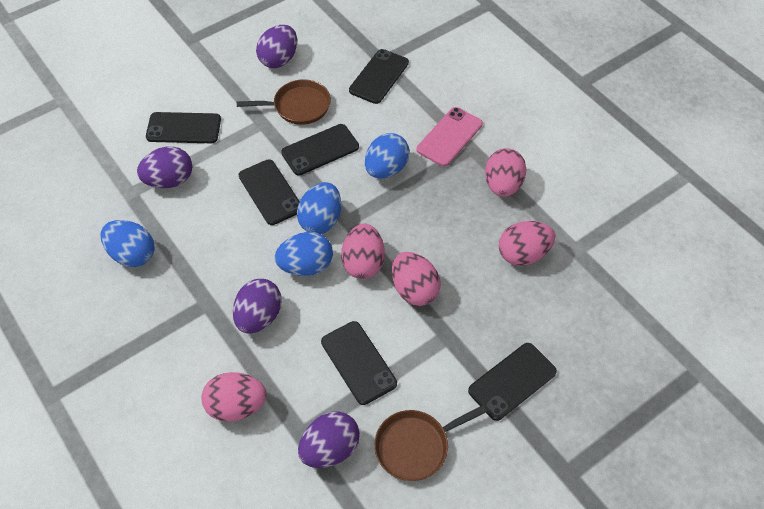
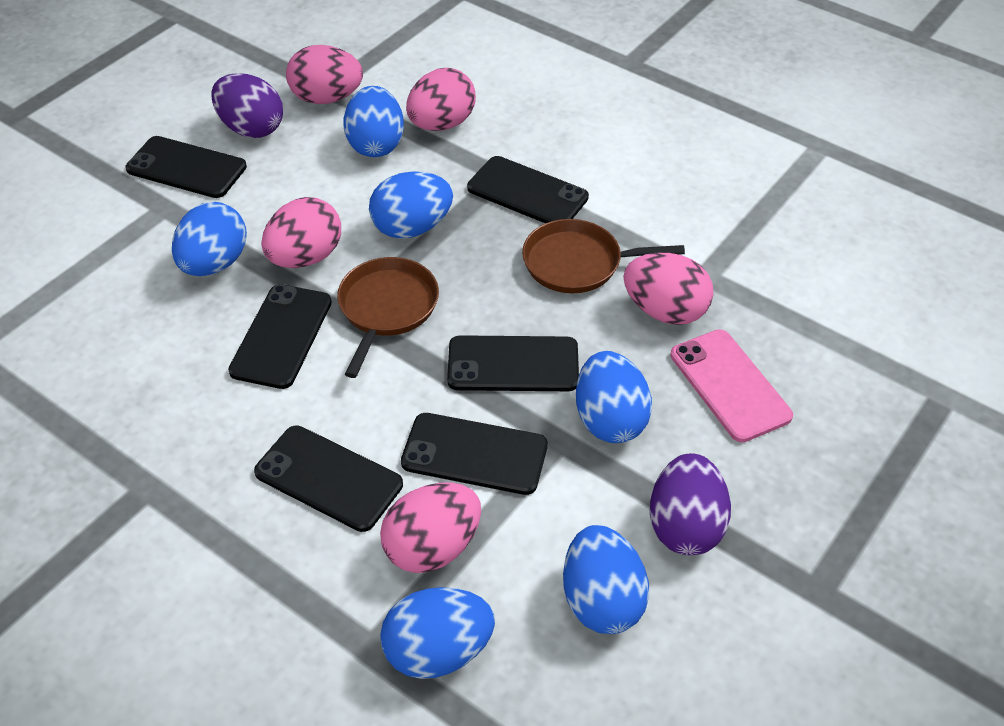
blue egg: [101,220,155,267] [275,232,333,276] [297,182,341,234] [365,133,410,179] = 4 -> [172,202,247,276] [343,86,404,157] [369,171,453,239] [380,587,495,679] [563,525,649,634] [576,351,652,443] = 6
purple egg: [137,146,193,188] [233,279,282,334] [256,25,297,68] [298,411,360,468] = 4 -> [211,73,283,138] [650,453,731,555] = 2

